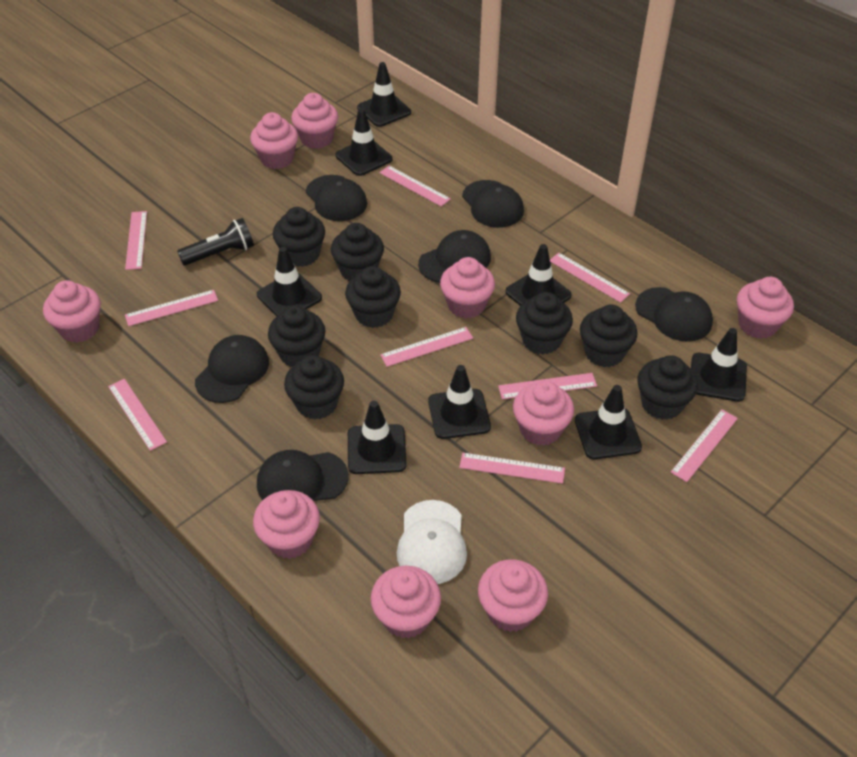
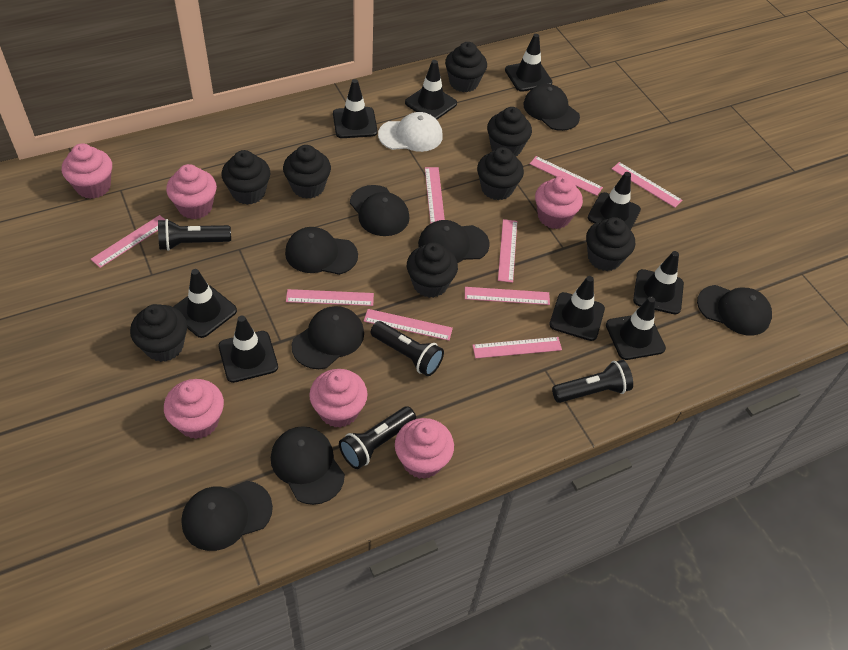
black cap: [195,335,269,403] [257,450,348,501] [306,175,367,221] [418,230,491,283] [462,180,524,228] [635,287,713,342] = 6 -> [181,481,273,551] [271,426,345,505] [285,227,358,275] [292,306,364,369] [350,185,410,236] [418,220,490,263] [523,84,580,131] [697,285,772,336] = 8
black flashlight: [177,218,254,266] = 1 -> [158,219,231,251] [339,406,416,469] [371,321,444,376] [552,360,633,403] = 4
black traffic cone: [257,247,322,316] [335,109,392,176] [348,401,407,474] [357,62,411,127] [428,365,491,439] [506,244,572,306] [575,385,642,459] [691,328,747,402] = 8 -> [173,269,237,338] [219,316,278,383] [333,79,378,138] [405,60,457,120] [505,34,553,92] [549,276,605,341] [588,172,641,230] [606,297,666,360] [633,251,684,314] = 9
pink cupcake: [43,280,101,343] [250,112,298,169] [253,490,320,559] [291,93,338,149] [371,566,441,638] [440,257,495,319] [478,560,548,632] [513,381,574,446] [737,277,794,339] = 9 -> [62,143,112,199] [164,379,224,439] [166,164,217,219] [309,369,367,428] [395,418,454,479] [535,176,583,229] = 6

